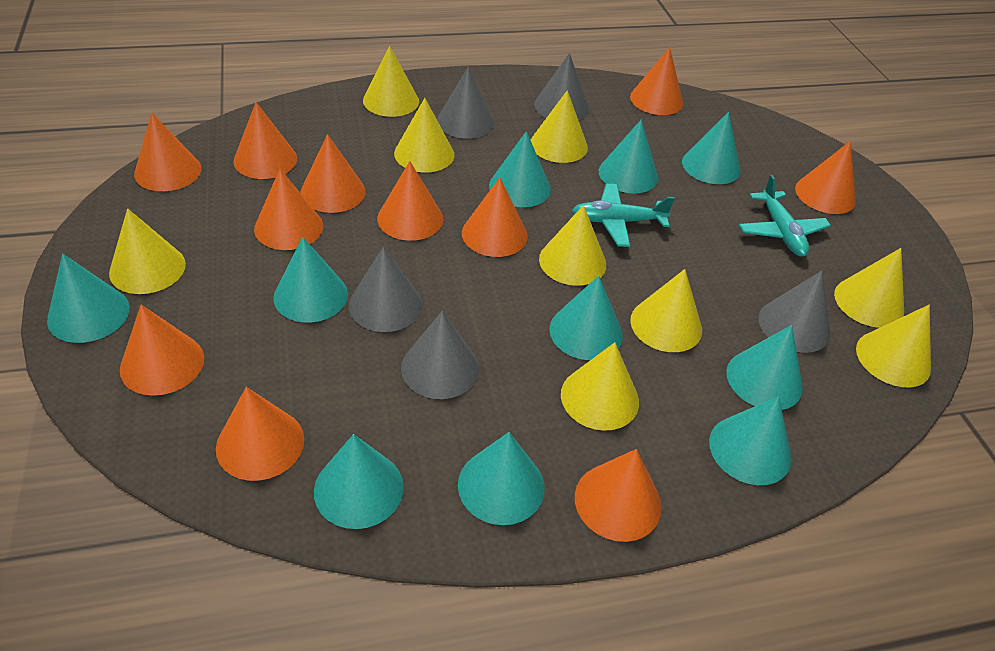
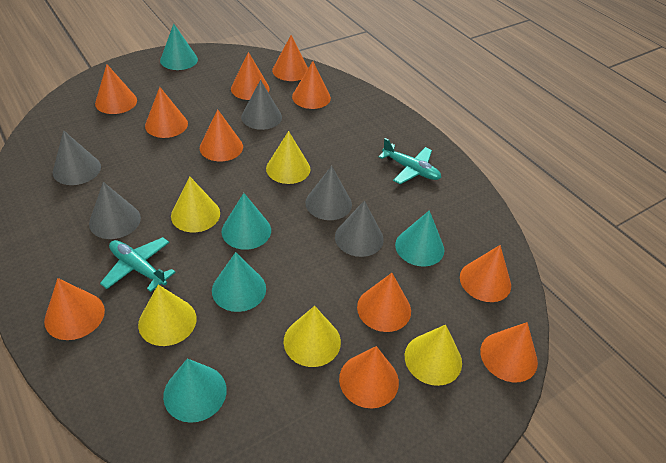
turquoise cone: [47,254,130,343] [273,237,348,323] [314,434,404,529] [458,432,545,525] [489,131,551,207] [549,276,623,360] [599,120,658,193] [682,112,740,184] [709,396,791,485] [726,325,803,410] = 10 -> [160,24,198,70] [163,358,227,423] [212,252,266,312] [222,193,271,250] [395,210,444,267] = 5
yellow cone: [109,208,186,294] [363,46,419,117] [394,98,455,173] [531,90,588,163] [539,205,606,286] [561,342,639,431] [630,269,702,352] [834,248,904,328] [856,305,931,387] = 9 -> [138,285,197,346] [171,176,220,232] [266,131,310,184] [284,306,341,367] [405,325,462,386] = 5

